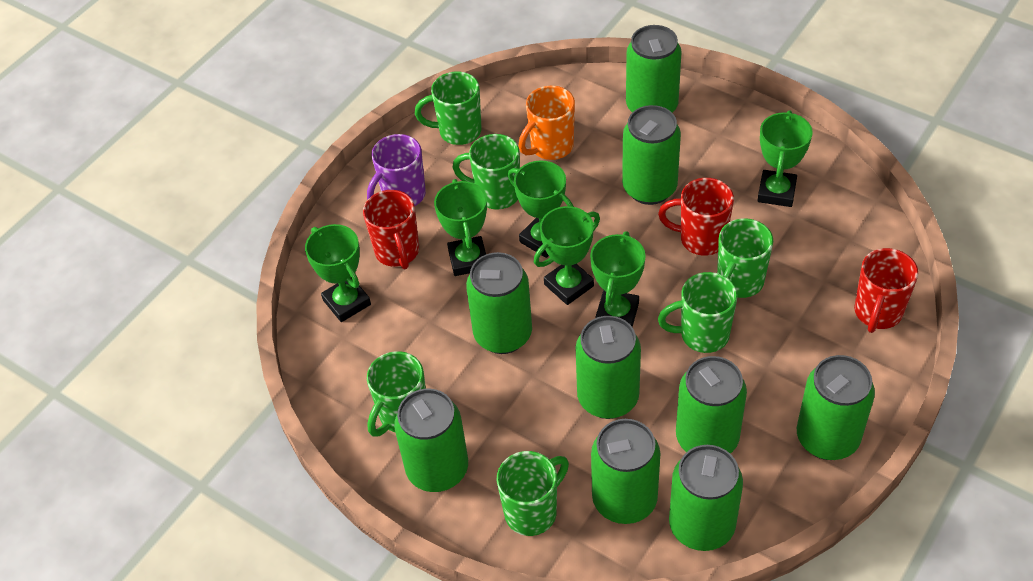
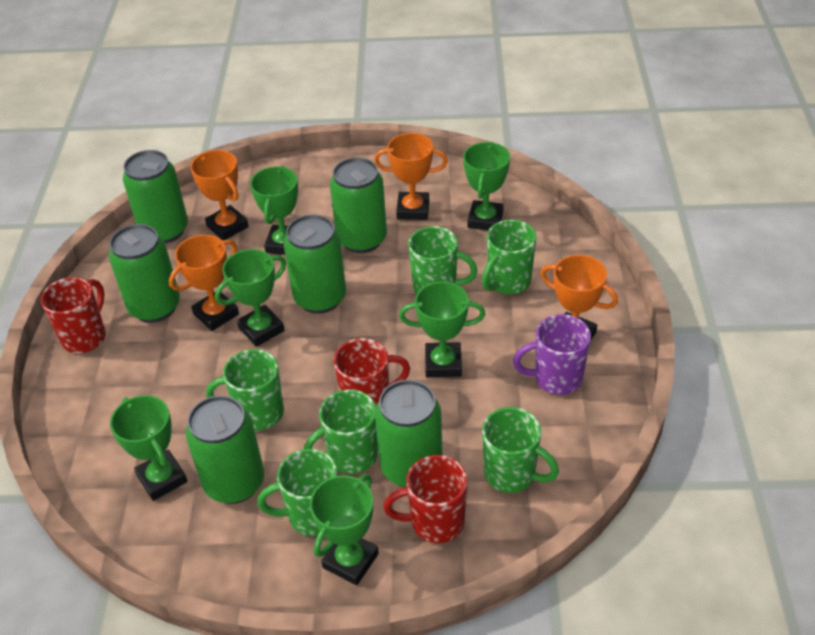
green can: [394,389,468,492] [466,252,532,354] [575,316,641,419] [591,419,660,524] [622,105,681,205] [626,25,682,112] [669,445,743,551] [676,356,747,454] [797,355,875,460] = 9 -> [109,224,180,323] [123,150,188,244] [186,395,264,504] [284,214,346,314] [330,157,387,253] [375,380,443,487] = 6
orange mug: [518,86,575,160] = 1 -> none = 0
orange trophy: none = 0 -> [169,235,239,331] [191,150,249,240] [374,133,448,220] [541,255,618,341] = 4

